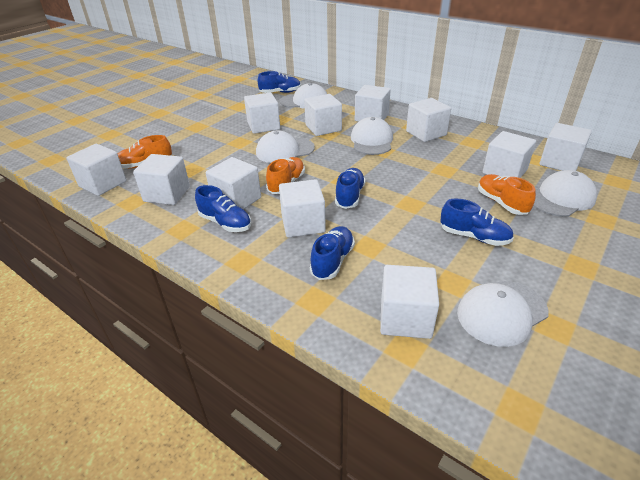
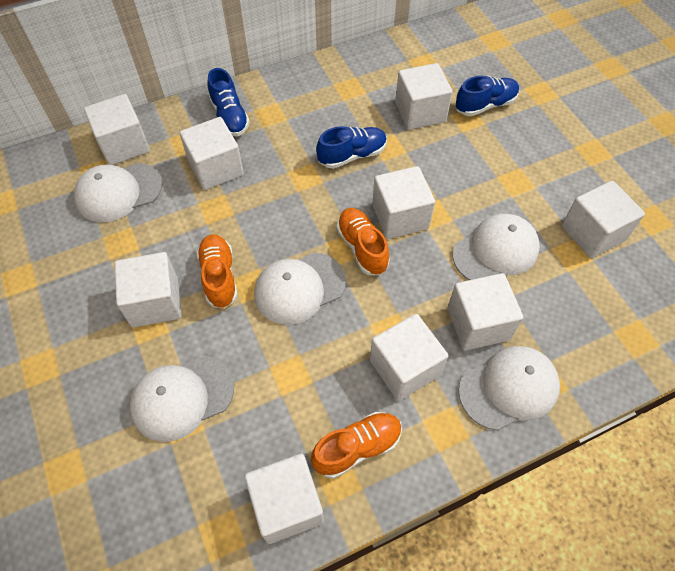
blue shoe: [195,185,251,232] [258,71,301,93] [310,226,355,280] [335,168,366,209] [441,199,514,246] = 5 -> [207,68,250,136] [316,126,387,169] [456,76,519,116] = 3
white cube: [66,144,127,196] [133,154,190,205] [206,157,261,209] [244,92,280,134] [279,179,326,237] [304,94,342,136] [355,85,391,122] [380,265,439,339] [406,98,451,142] [483,131,536,178] [539,123,592,171] = 11 -> [84,94,150,165] [114,252,182,328] [180,117,244,190] [245,454,324,544] [370,314,448,401] [372,166,435,239] [395,63,453,130] [447,273,524,351] [562,181,645,258] = 9

